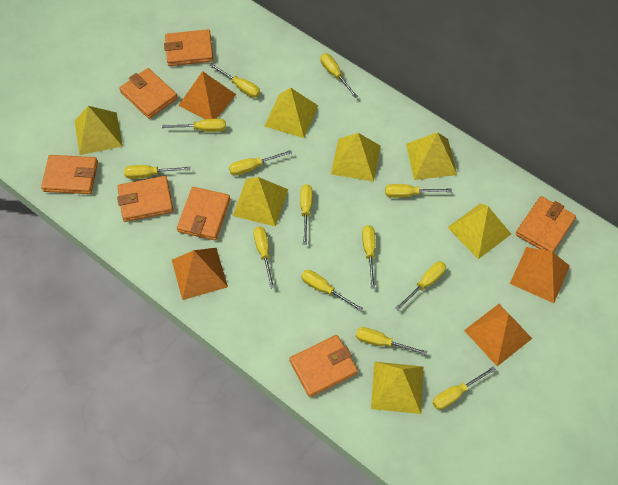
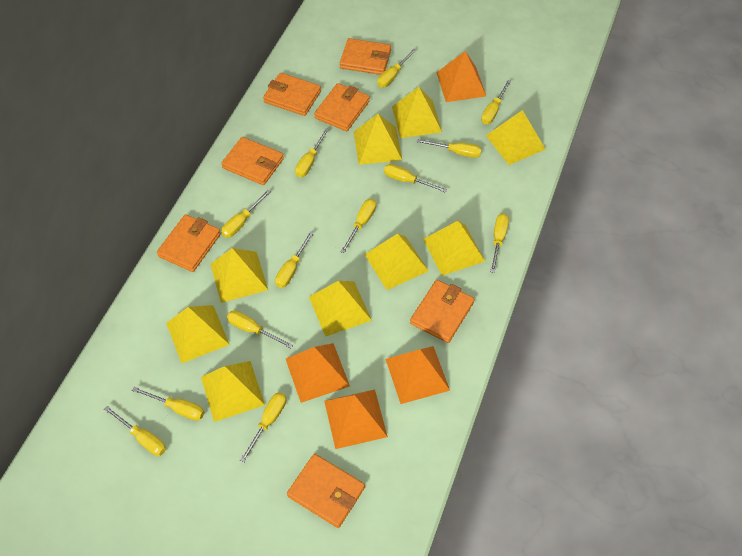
yellow pyramid: [75,106,123,155] [233,177,288,227] [264,88,318,138] [331,133,381,182] [371,362,423,414] [406,132,457,180] [447,203,511,259] = 7 -> [166,305,230,363] [201,361,265,422] [210,248,268,303] [309,281,372,337] [354,114,402,165] [364,234,428,290] [392,87,442,138] [423,220,485,276] [486,110,546,165] = 9

